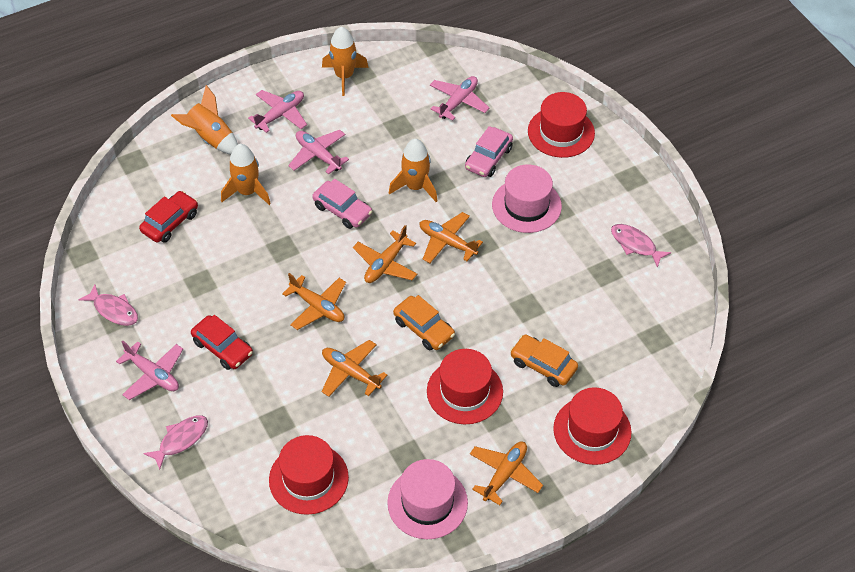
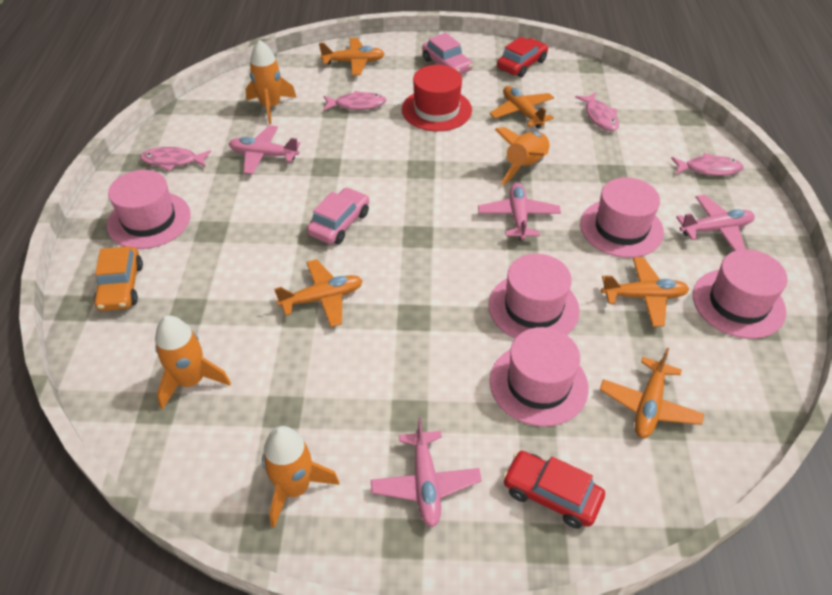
orange car: [393,295,455,350] [510,334,578,387] = 2 -> [94,246,143,311] = 1
pink fish: [79,284,138,326] [143,416,208,470] [611,224,671,268] = 3 -> [141,147,211,171] [323,91,386,111] [575,92,619,131] [671,153,744,176] = 4
pink hat: [387,459,468,539] [492,165,562,233] = 2 -> [107,170,191,249] [489,254,580,338] [490,327,589,427] [580,178,664,258] [693,249,788,339] = 5
red hat: [269,435,349,515] [427,349,503,424] [528,92,595,158] [553,387,632,465] = 4 -> [402,65,472,131] = 1

